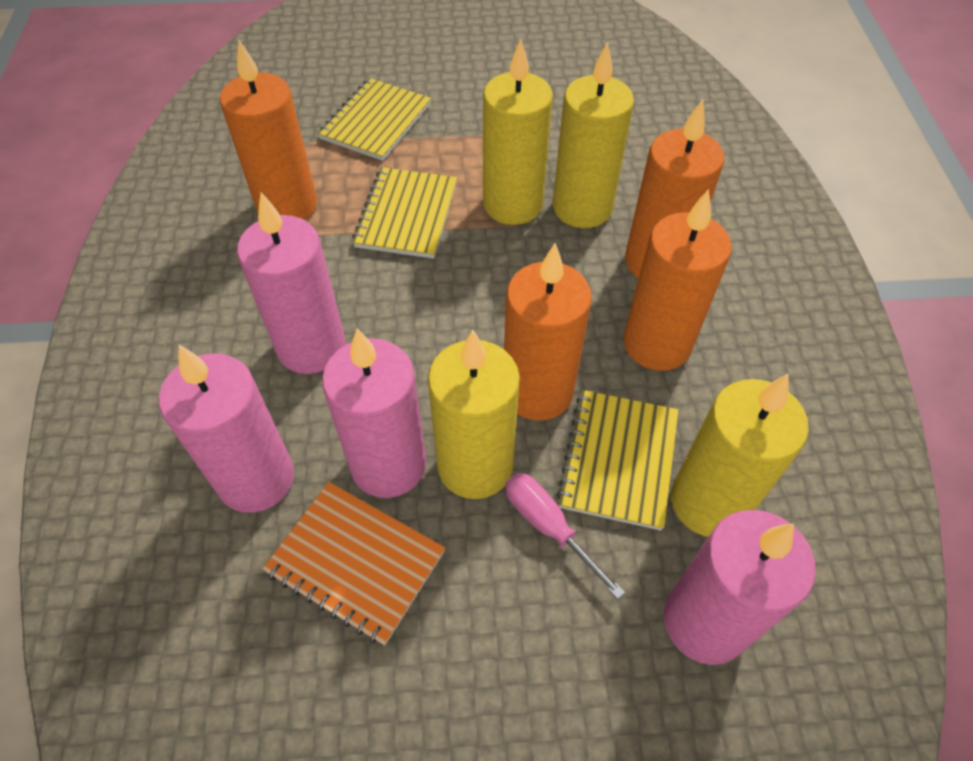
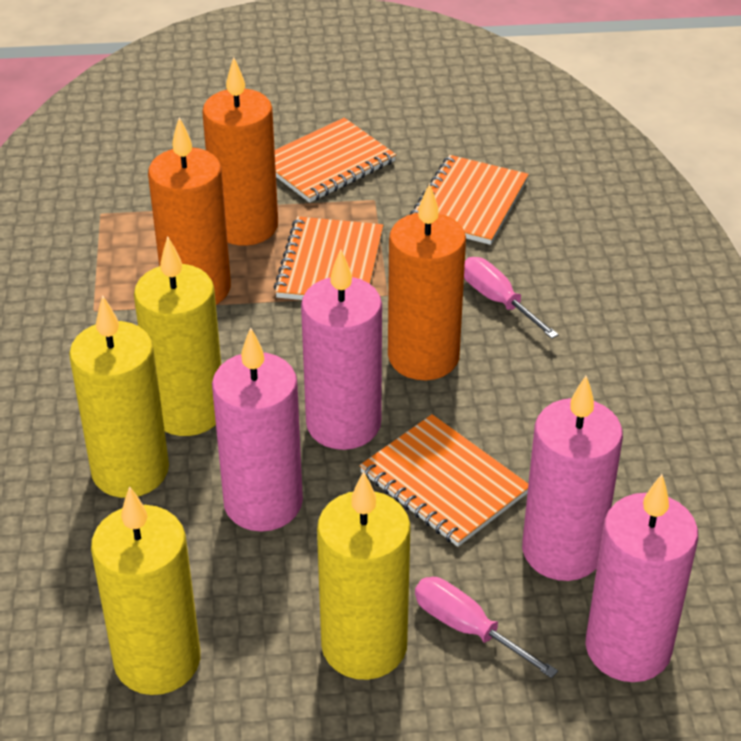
orange candle: [220,40,317,220] [504,243,592,421] [623,189,732,371] [625,99,724,278] = 4 -> [148,117,231,305] [202,57,278,246] [388,183,466,380] = 3
orange notebook: [263,482,445,646] = 1 -> [274,216,383,300] [275,118,396,203] [359,414,528,547] [410,155,529,245] = 4
pink screwdriver: [505,473,625,599] = 1 -> [415,577,558,678] [464,257,559,339] = 2
yellow notebook: [318,78,431,161] [352,167,457,259] [557,390,679,531] = 3 -> none = 0

